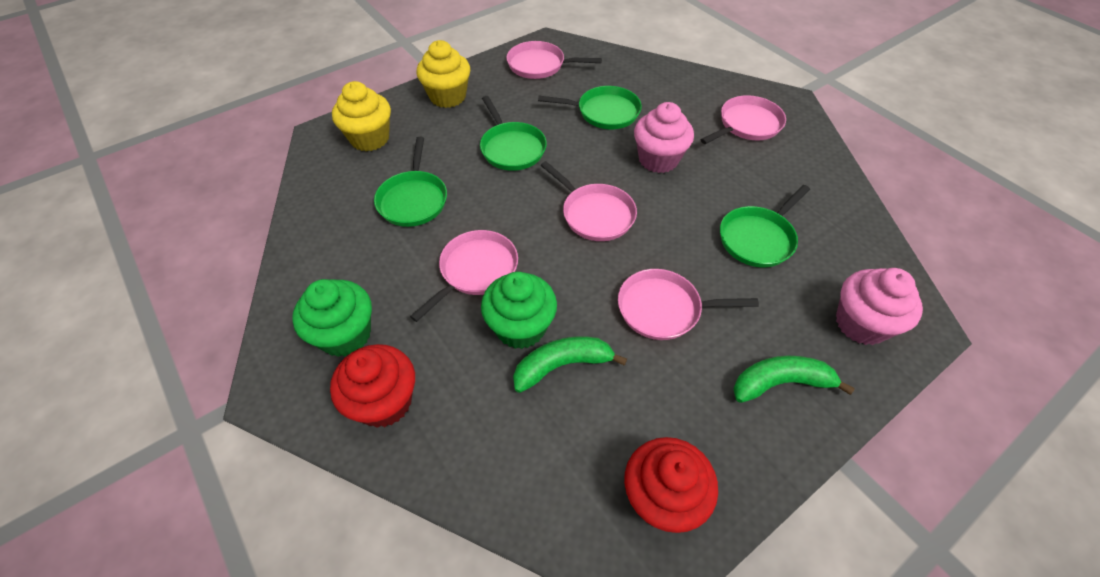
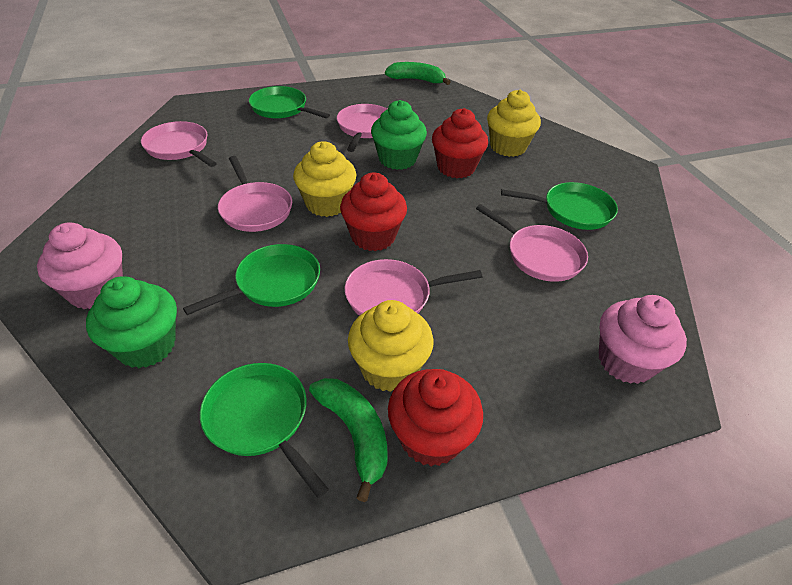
red cupcake: [330,344,415,428] [624,437,718,533] = 2 -> [340,172,407,251] [388,369,483,467] [432,108,488,178] = 3
yellow cupcake: [332,81,391,151] [417,40,470,108] = 2 -> [293,141,356,217] [348,300,434,392] [487,90,541,157] = 3

